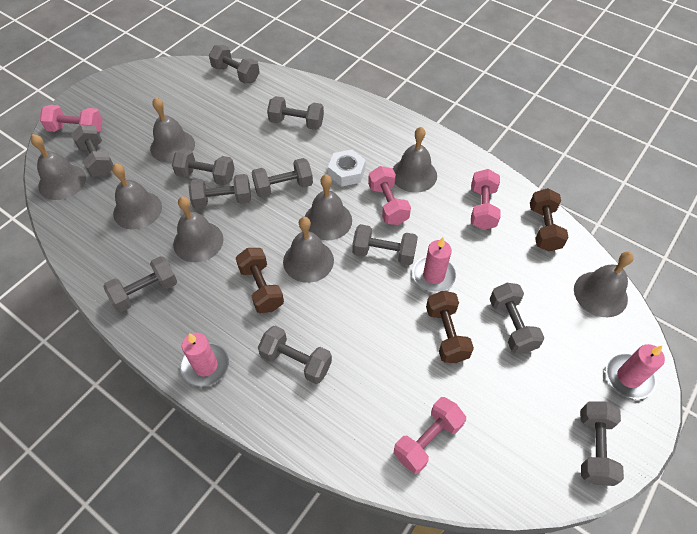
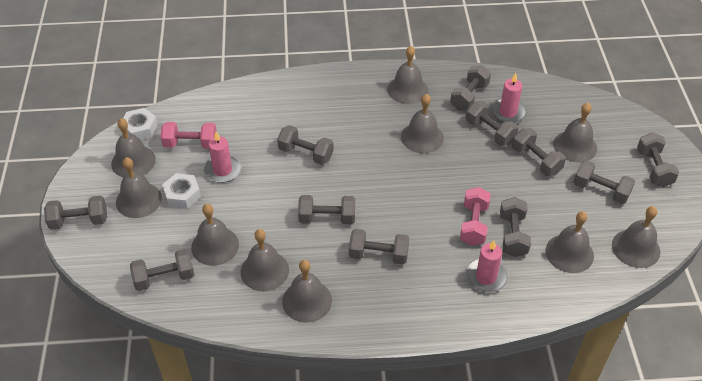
brown dumbbell: [236,248,284,313] [426,291,474,363] [530,188,569,251] = 3 -> none = 0
grey bell: [31,134,86,200] [112,163,162,229] [150,97,195,163] [173,196,223,262] [283,217,334,283] [305,175,352,240] [393,127,437,193] [574,251,634,317] = 8 -> [111,118,156,178] [116,157,162,218] [191,204,239,266] [241,229,289,291] [282,260,332,323] [387,46,428,104] [401,94,444,153] [546,211,594,273] [554,103,597,163] [612,206,660,268] = 10
pink dumbbell: [40,105,103,132] [368,166,411,225] [394,397,466,474] [471,169,501,230] = 4 -> [161,122,217,149] [460,187,491,246] = 2
white nut: [328,150,366,186] = 1 -> [123,108,158,140] [162,173,201,209] = 2

